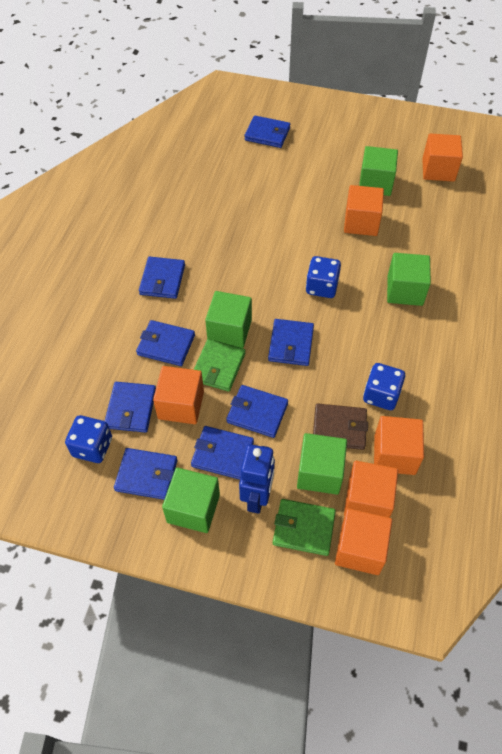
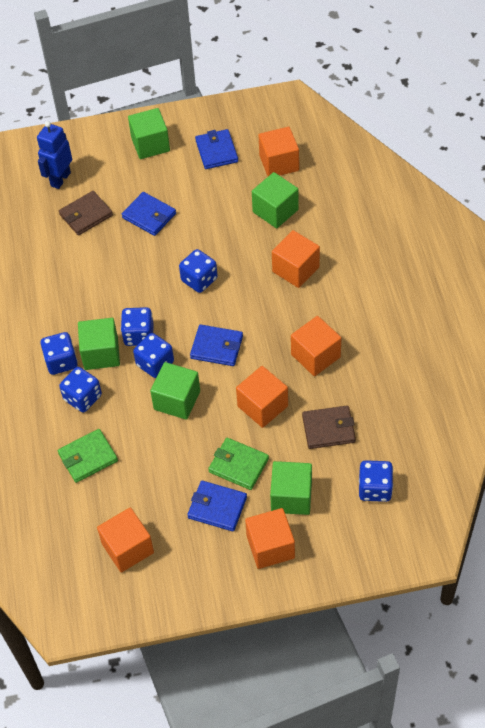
blue dice: [65,415,112,463] [306,256,341,298] [363,363,405,410] = 3 -> [40,332,78,375] [59,367,102,413] [121,307,154,346] [133,333,174,378] [179,249,218,293] [359,460,393,502] = 6
blue wallet: [105,382,156,433] [114,448,177,500] [136,320,195,366] [139,257,185,299] [191,426,254,480] [226,385,288,438] [244,116,290,148] [268,319,314,366] = 8 -> [122,192,176,236] [187,481,247,531] [190,324,243,366] [195,129,238,169] = 4
brown wallet: [313,403,368,450] = 1 -> [59,191,113,235] [302,406,356,449] = 2

